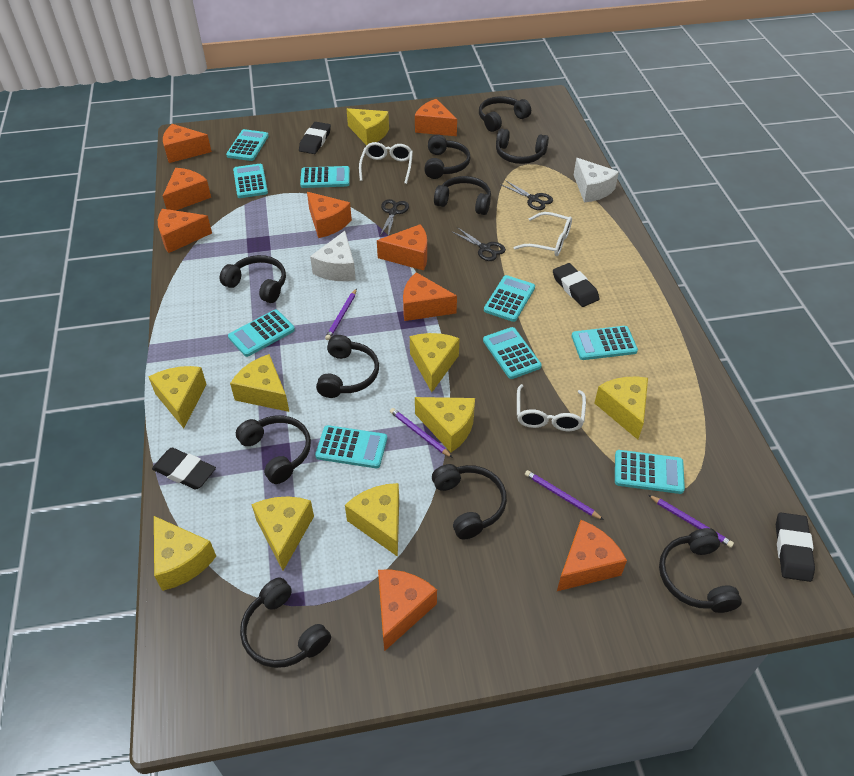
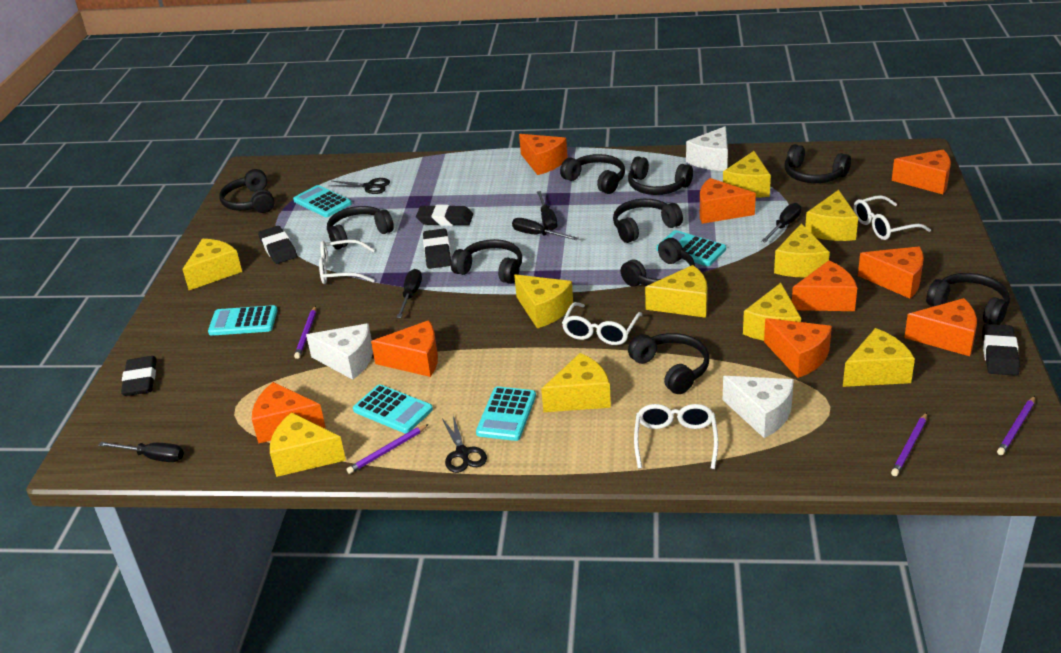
black eraser: [152,448,216,490] [299,122,331,154] [553,263,599,307] [776,512,815,582] = 4 -> [121,356,157,396] [258,226,297,264] [416,205,473,226] [423,229,451,269] [982,324,1020,376] = 5
black scissors: [380,199,409,236] [451,227,506,261] [502,180,553,210] = 3 -> [329,178,390,194] [442,416,487,473] = 2
black screwdriver: none = 0 -> [98,442,184,462] [396,269,422,318] [512,218,579,241] [537,191,557,231] [761,203,801,242] = 5
turquoise calculator: [226,129,268,161] [228,309,295,357] [233,164,268,198] [300,166,350,188] [315,425,387,468] [483,327,542,379] [484,275,535,322] [572,326,638,360] [615,450,685,494] = 9 -> [208,305,278,336] [293,185,352,217] [353,384,433,433] [476,387,536,441] [656,230,726,266] = 5
white cheese: [310,231,356,281] [574,158,619,203] = 2 -> [306,323,373,380] [686,126,728,171] [723,376,794,438] = 3
white glasses: [359,142,413,184] [514,212,572,256] [517,384,586,431] = 3 -> [319,240,375,284] [562,302,642,345] [634,404,718,469] [854,195,931,240] = 4
yellow cheese: [148,366,207,428] [154,516,216,591] [230,354,289,412] [251,496,314,571] [345,483,399,557] [347,108,389,146] [410,333,460,392] [415,397,475,452] [594,377,648,440] = 9 -> [182,239,242,290] [270,412,346,477] [514,275,573,329] [541,353,611,412] [645,265,708,318] [723,151,771,198] [743,283,801,341] [774,223,830,278] [805,190,858,241] [843,328,915,387] = 10

